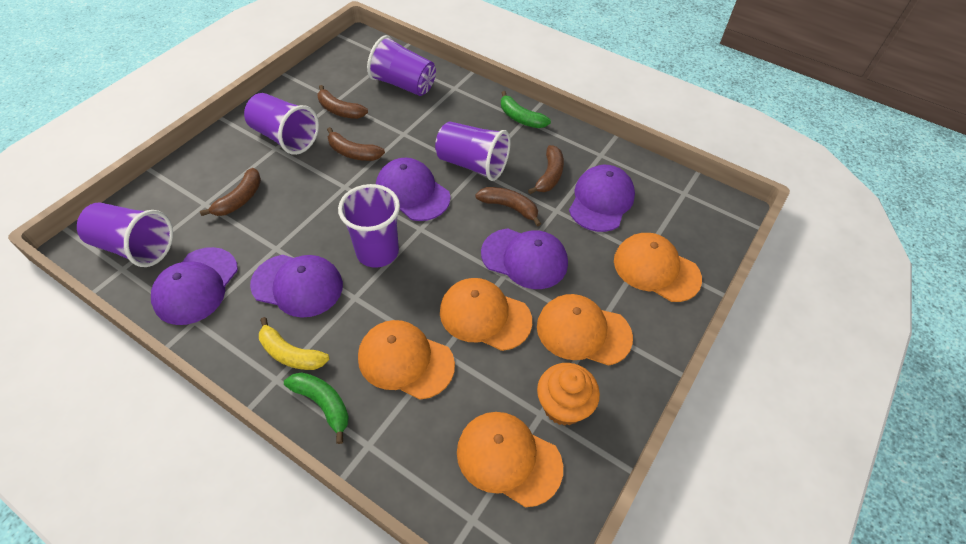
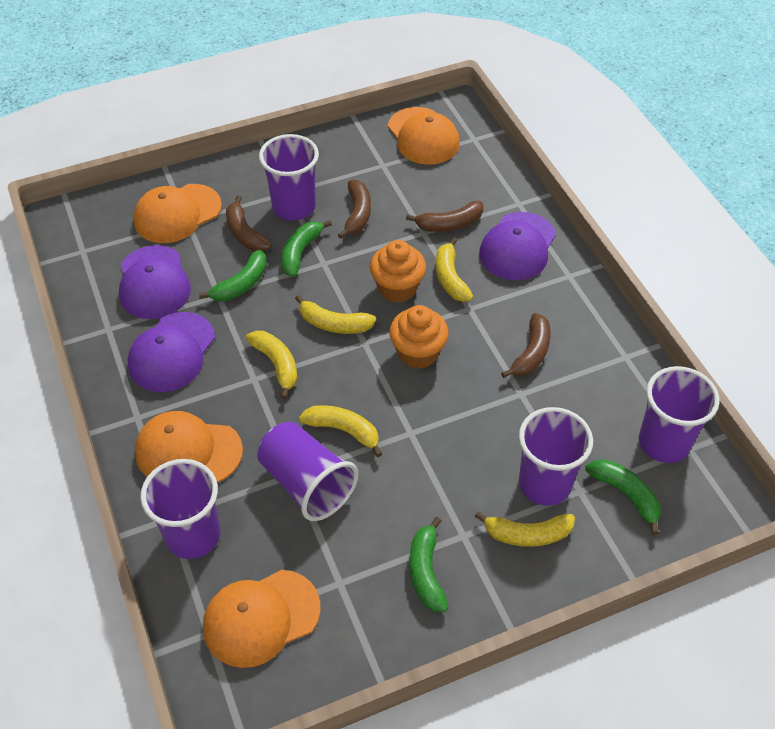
brown banana: [200,168,261,216] [318,85,368,119] [327,127,385,161] [475,187,541,227] [528,145,564,194] = 5 -> [226,195,272,252] [338,180,371,239] [406,201,484,232] [501,313,551,378] = 4
green banana: [284,372,349,444] [501,91,551,128] = 2 -> [199,250,267,301] [281,220,332,277] [409,517,449,612] [585,459,661,535] = 4
orange cap: [358,320,455,400] [440,278,532,351] [457,412,563,507] [537,294,633,366] [614,233,702,302] = 5 -> [133,184,222,243] [135,411,243,483] [203,570,321,668] [388,107,460,165] = 4
orange cupcake: [537,363,600,426] = 1 -> [370,240,426,303] [389,305,449,369] = 2
purple cap: [151,247,238,325] [250,255,343,318] [376,158,450,221] [481,229,568,289] [569,165,635,232] = 5 -> [119,245,191,319] [128,312,215,392] [479,212,556,280] = 3
yellow banana: [259,317,329,370] = 1 -> [246,331,297,399] [295,295,376,334] [299,405,382,457] [436,237,473,302] [475,511,575,547] = 5

